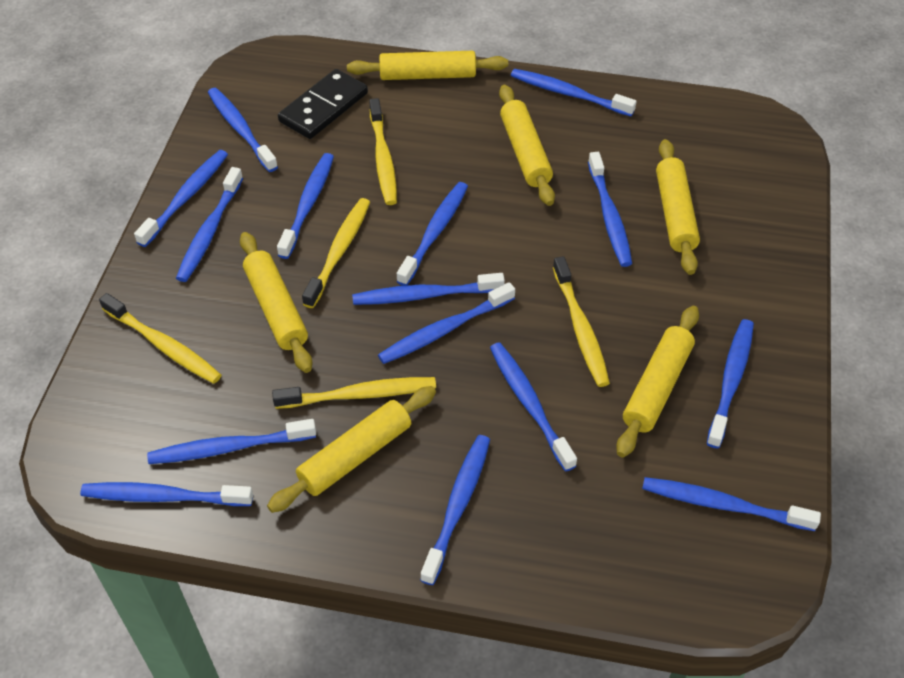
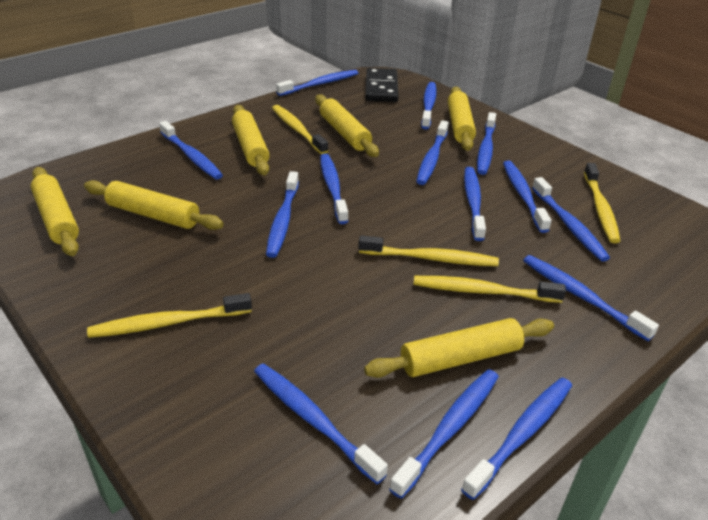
blue toothbrush: [80,482,253,506] [134,150,228,247] [147,419,316,464] [176,167,243,282] [208,88,278,172] [277,153,334,259] [352,273,505,305] [378,282,515,364] [396,182,468,286] [420,435,490,585] [490,342,577,472] [511,69,636,116] [588,152,632,267] [642,477,821,531] [707,319,754,448] = 15 -> [159,121,223,180] [254,363,388,484] [266,171,299,258] [276,70,358,96] [320,153,349,224] [389,369,499,499] [416,120,449,185] [421,82,437,129] [461,377,572,500] [464,167,486,241] [477,112,496,175] [503,161,552,233] [523,255,659,341] [532,177,610,262] = 14

